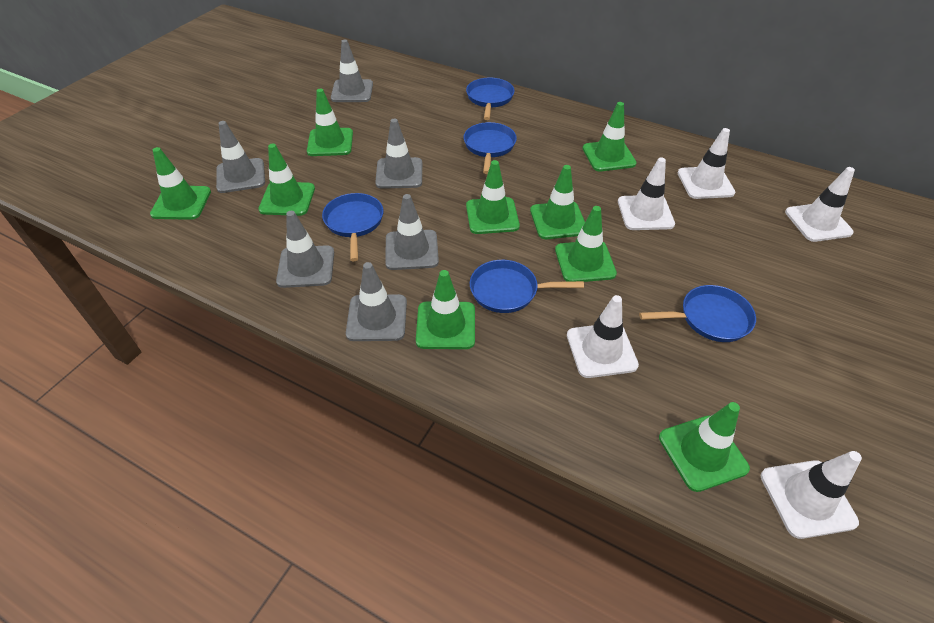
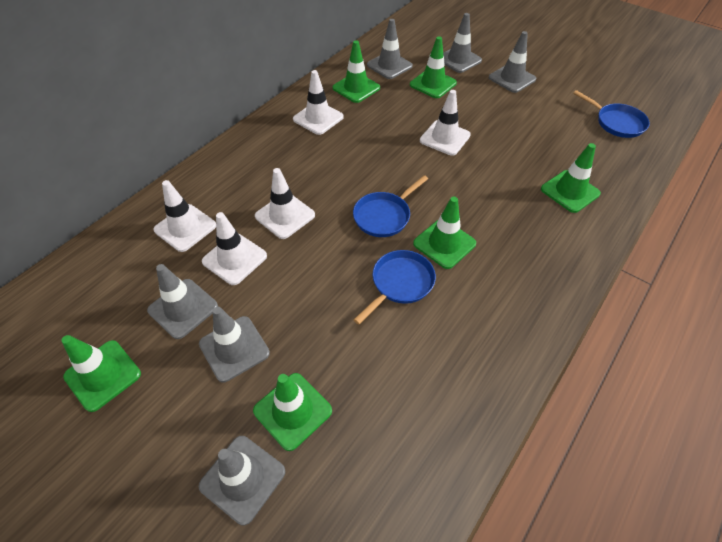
blue pan: [322,193,384,261] [464,122,517,174] [466,78,515,120] [470,260,584,313] [639,285,756,342] = 5 -> [353,175,428,237] [354,250,436,324] [573,90,650,138] = 3
green traffic cone: [150,147,211,220] [258,144,315,216] [307,89,353,156] [416,270,475,349] [466,160,520,234] [530,165,585,239] [555,206,617,282] [583,102,637,171] [659,402,750,492] = 9 -> [61,335,141,412] [253,373,332,451] [332,40,380,103] [410,36,457,98] [413,196,476,269] [541,143,601,213] = 6

